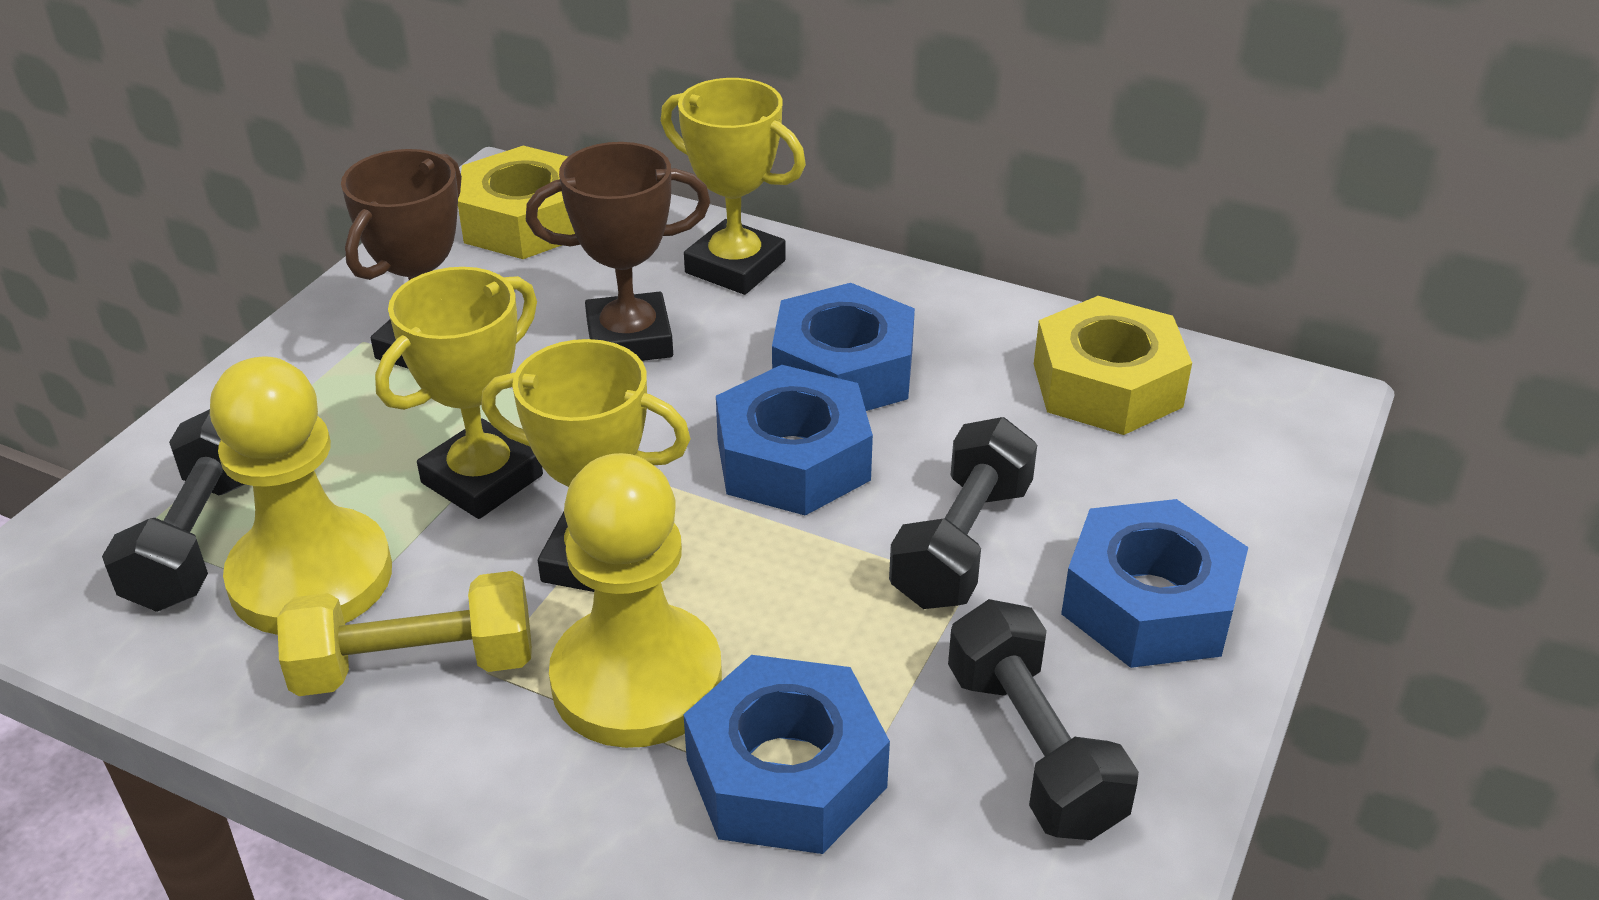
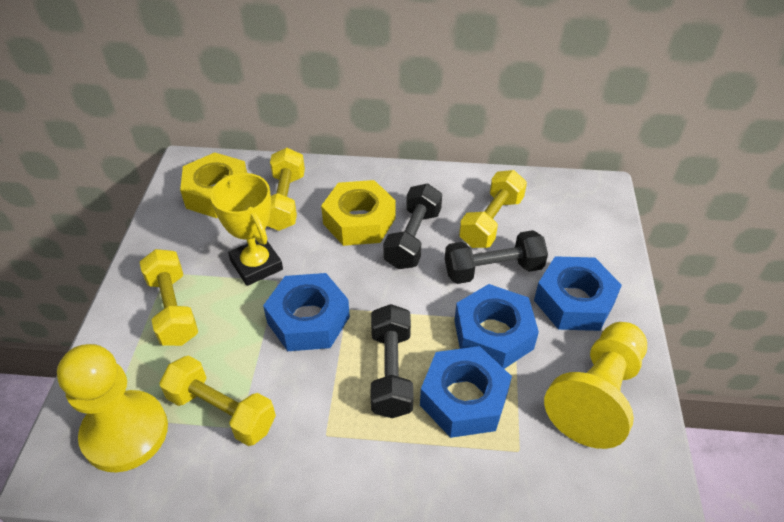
brown trophy: [341,149,462,368] [526,142,710,361] = 2 -> none = 0
yellow dumbbell: [277,571,532,696] = 1 -> [140,249,198,346] [159,355,276,446] [267,148,305,231] [459,170,527,248] = 4
yellow trophy: [375,267,543,519] [481,339,691,592] [661,78,806,295] = 3 -> [210,173,283,286] = 1

